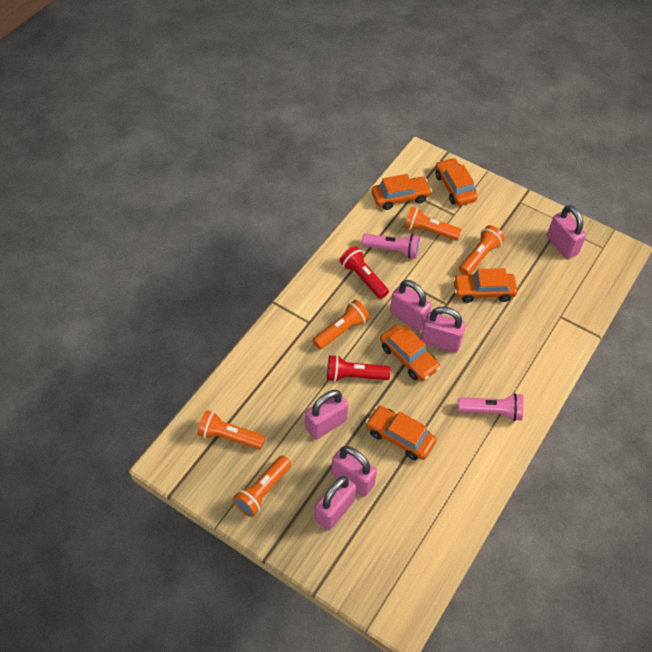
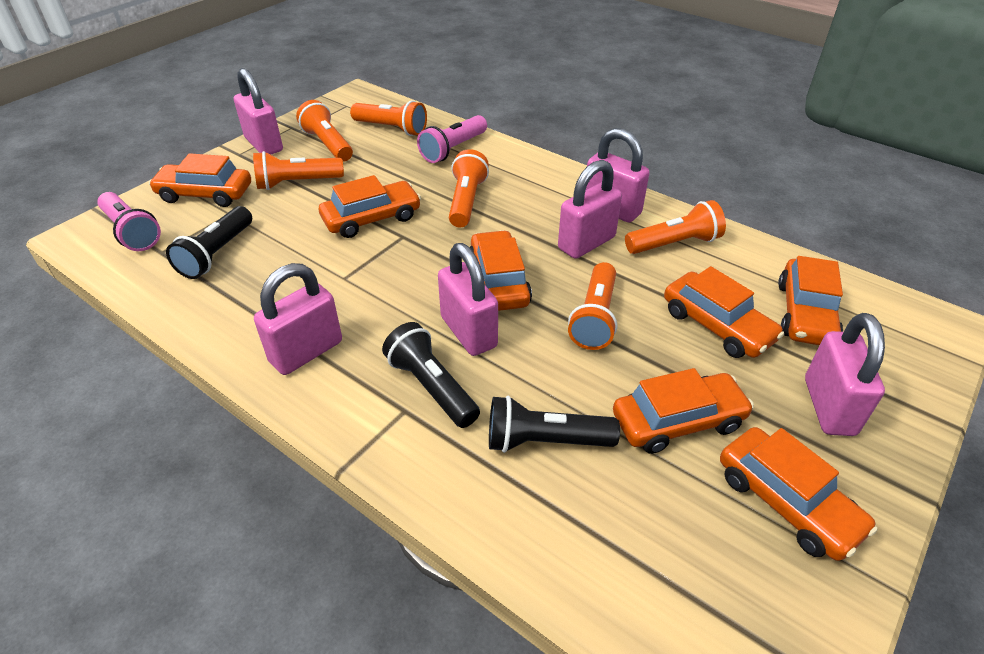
black flashlight: none = 0 -> [166,206,252,279] [382,322,480,428] [489,396,620,453] = 3
orange car: [366,406,436,460] [371,174,432,210] [380,324,440,381] [435,158,478,206] [453,268,517,303] = 5 -> [149,153,251,207] [319,175,421,238] [470,230,532,311] [613,368,754,454] [664,266,784,358] [720,427,877,561] [778,256,843,345] = 7
orange flashlight: [197,410,265,450] [233,456,291,517] [313,300,370,349] [404,206,462,240] [459,225,505,275] = 5 -> [253,151,344,190] [296,100,353,162] [350,100,427,136] [449,149,489,227] [568,262,618,350] [625,200,726,254] = 6
red flashlight: [327,355,390,382] [340,246,389,299] = 2 -> none = 0

